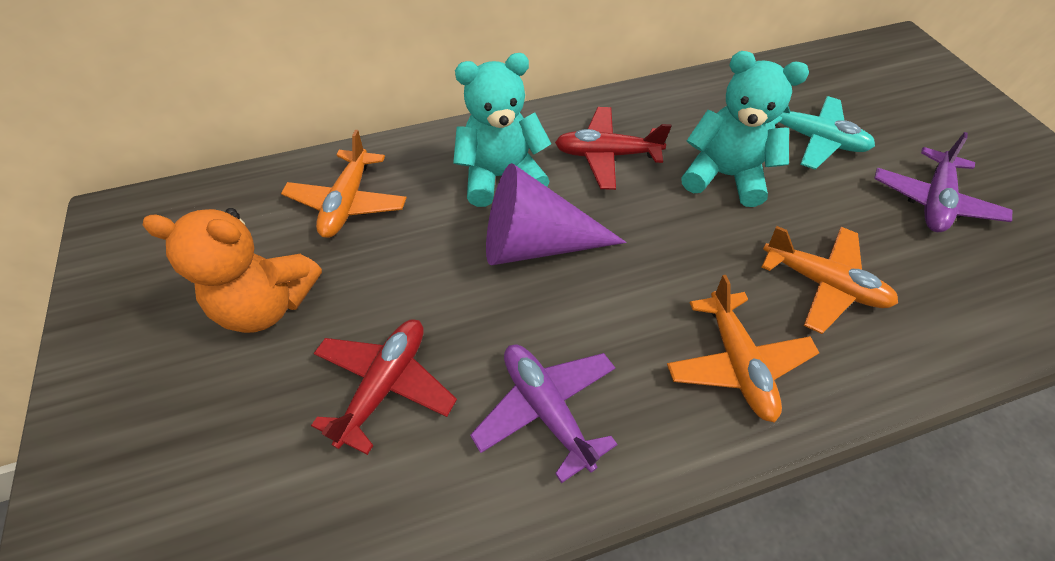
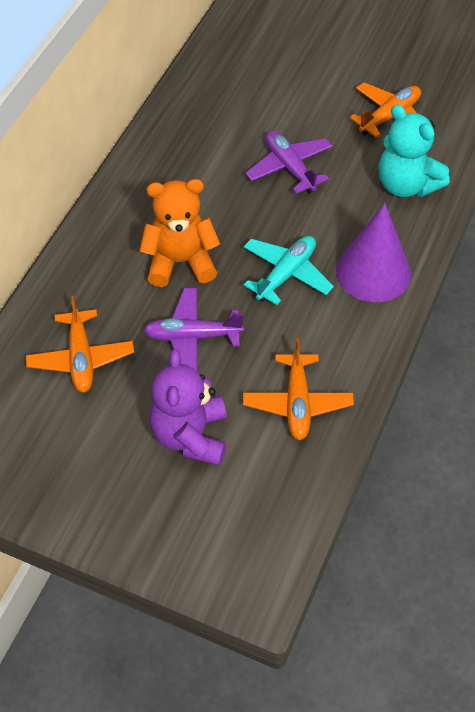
purple teddy bear: none = 0 -> [149,349,227,466] = 1
red plane: [311,319,457,455] [555,107,672,190] = 2 -> none = 0
turquoise teddy bear: [453,53,551,207] [681,51,809,207] = 2 -> [378,104,450,197] = 1

